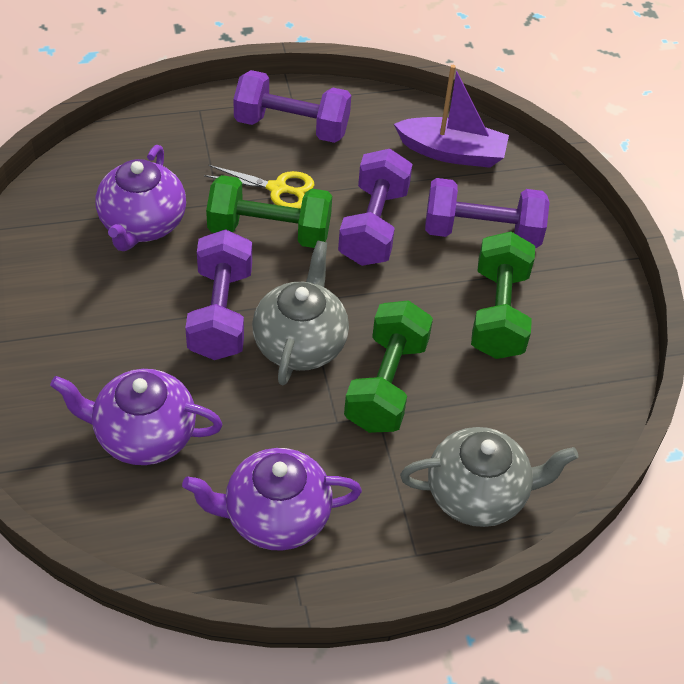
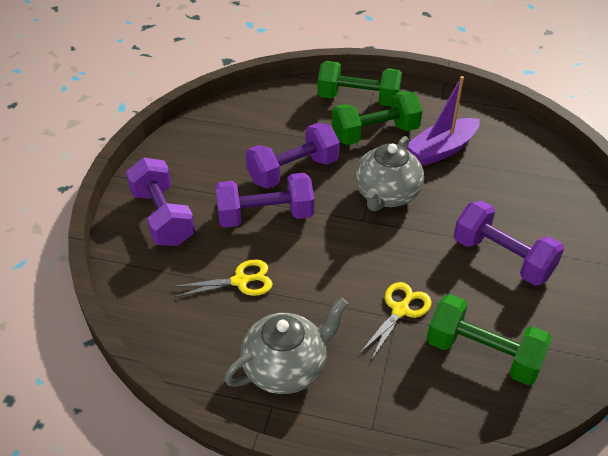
purple teapot: [50,369,223,465] [96,145,186,251] [182,448,362,551] = 3 -> none = 0
yellow scissors: [204,165,314,209] = 1 -> [173,259,273,297] [360,282,432,359] = 2

